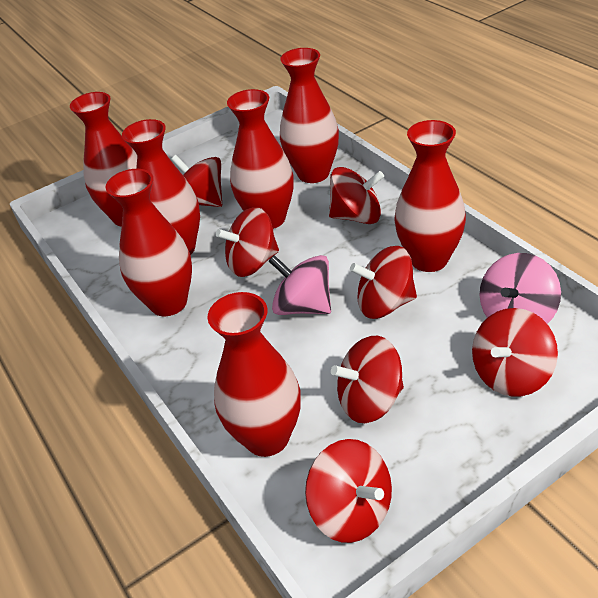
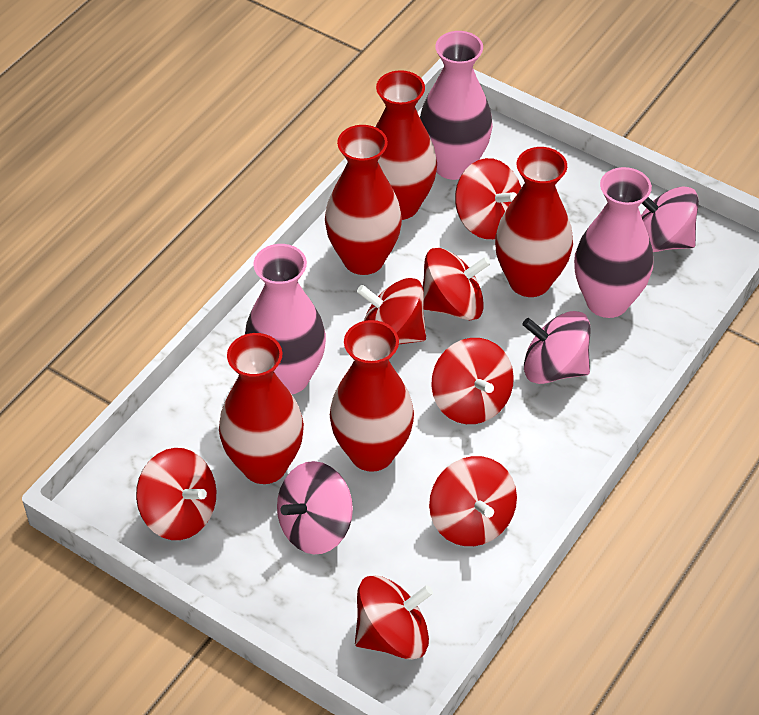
pink spinning top: [269,255,331,315] [479,253,561,324] = 2 -> [277,461,353,554] [523,311,590,384] [641,186,699,252] = 3
pink vase: none = 0 -> [245,244,326,394] [420,31,493,180] [574,167,653,318] = 3
red vase: [70,92,137,227] [105,169,192,316] [122,119,200,255] [207,292,301,457] [227,89,294,229] [280,48,339,183] [394,120,466,272] = 7 -> [219,333,304,484] [325,125,402,275] [330,320,414,472] [375,70,437,220] [495,147,573,297] = 5

